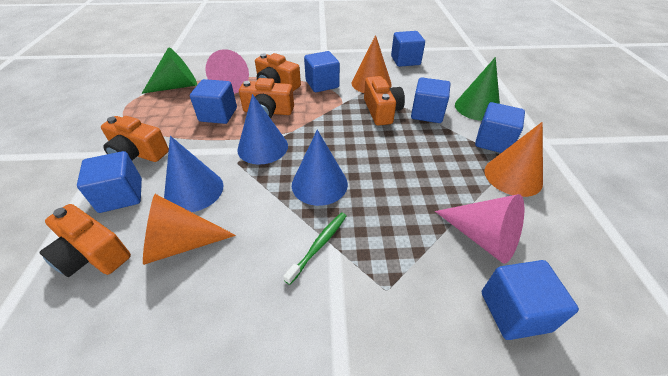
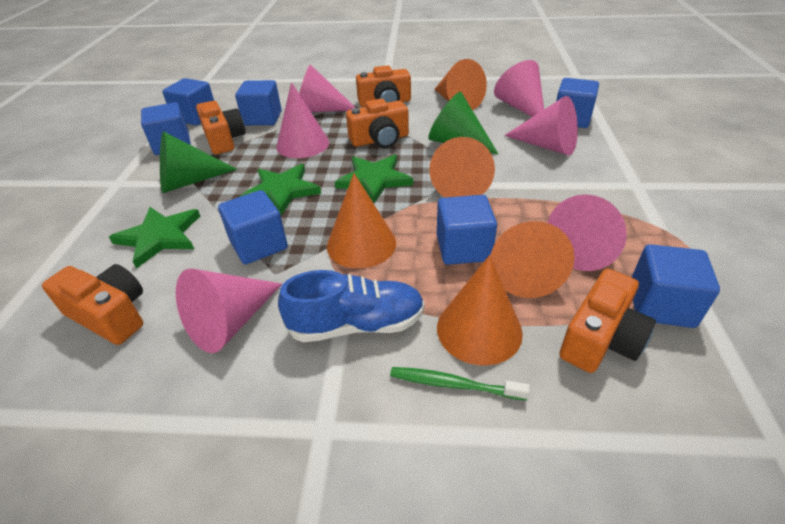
blue cone: [164,136,224,212] [237,94,288,165] [292,130,348,206] = 3 -> none = 0
blue shoe: none = 0 -> [278,270,425,342] = 1
green star: none = 0 -> [109,207,200,269] [240,164,321,216] [335,155,413,203] = 3
orange cone: [143,194,236,265] [352,35,392,93] [485,122,543,197] = 3 -> [327,173,396,268] [429,137,495,198] [435,59,487,110] [437,255,523,366] [490,221,575,298] = 5
pink cone: [205,49,249,94] [435,194,524,264] = 2 -> [176,269,282,353] [276,82,329,158] [299,65,356,112] [494,60,544,117] [504,96,578,155] [547,194,627,271] = 6

